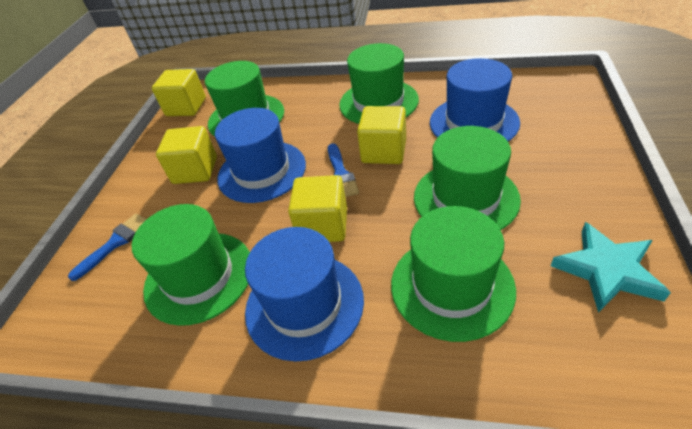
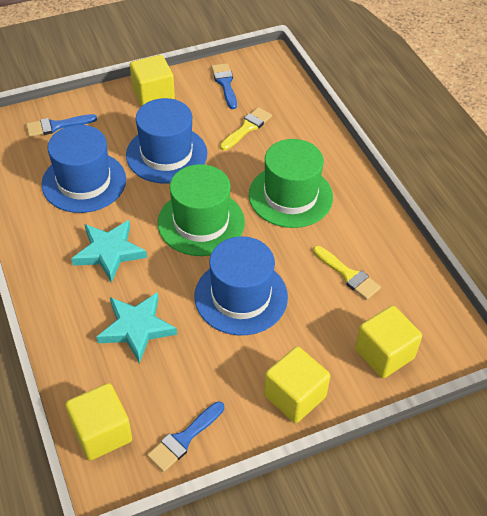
blue brush: [68,213,147,281] [328,143,359,197] = 2 -> [26,114,97,137] [147,402,224,472] [211,63,237,109] = 3
green hat: [132,204,250,326] [205,61,284,137] [339,43,419,124] [391,206,516,342] [414,126,521,230] = 5 -> [158,164,245,256] [249,139,333,228] = 2
turquoise star: [551,222,671,313] = 1 -> [71,220,147,283] [96,292,177,363] = 2
yellow brush: none = 0 -> [220,107,272,150] [313,246,381,300] = 2

